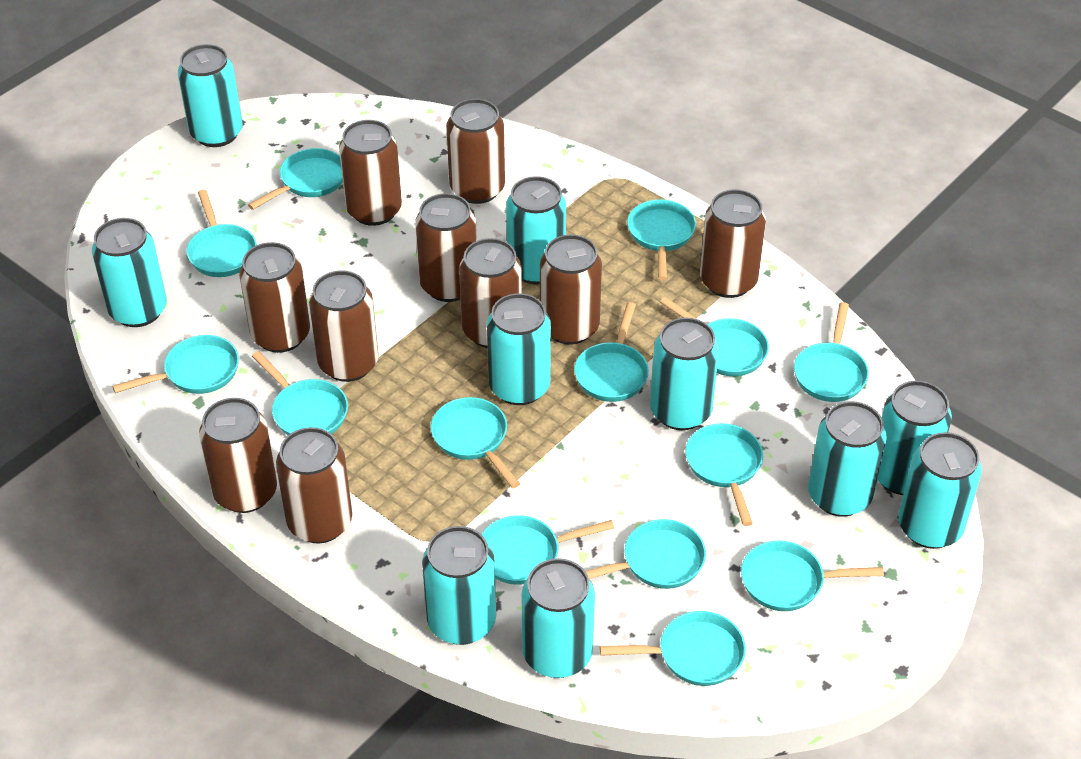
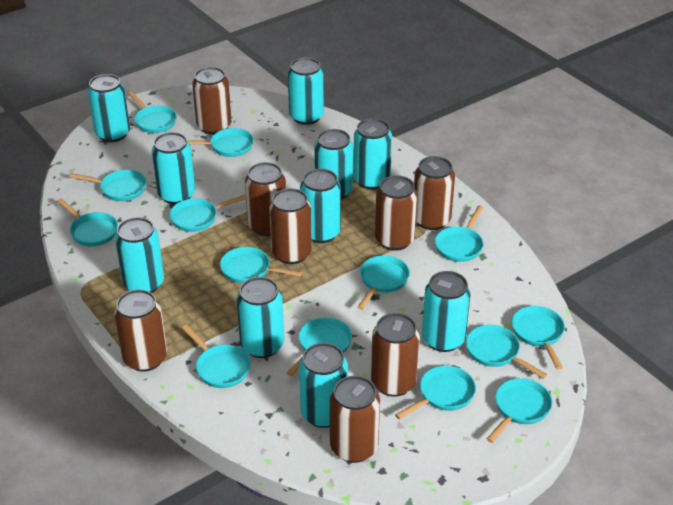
brown can: [199,398,277,513] [239,242,310,353] [276,427,352,543] [309,270,378,382] [339,120,402,226] [415,193,477,302] [446,99,505,204] [459,238,522,348] [540,234,602,345] [700,189,766,298] = 10 -> [114,289,167,372] [192,67,231,135] [245,162,286,236] [269,188,312,264] [330,376,380,463] [371,313,420,397] [375,175,417,251] [414,156,455,230] = 8

